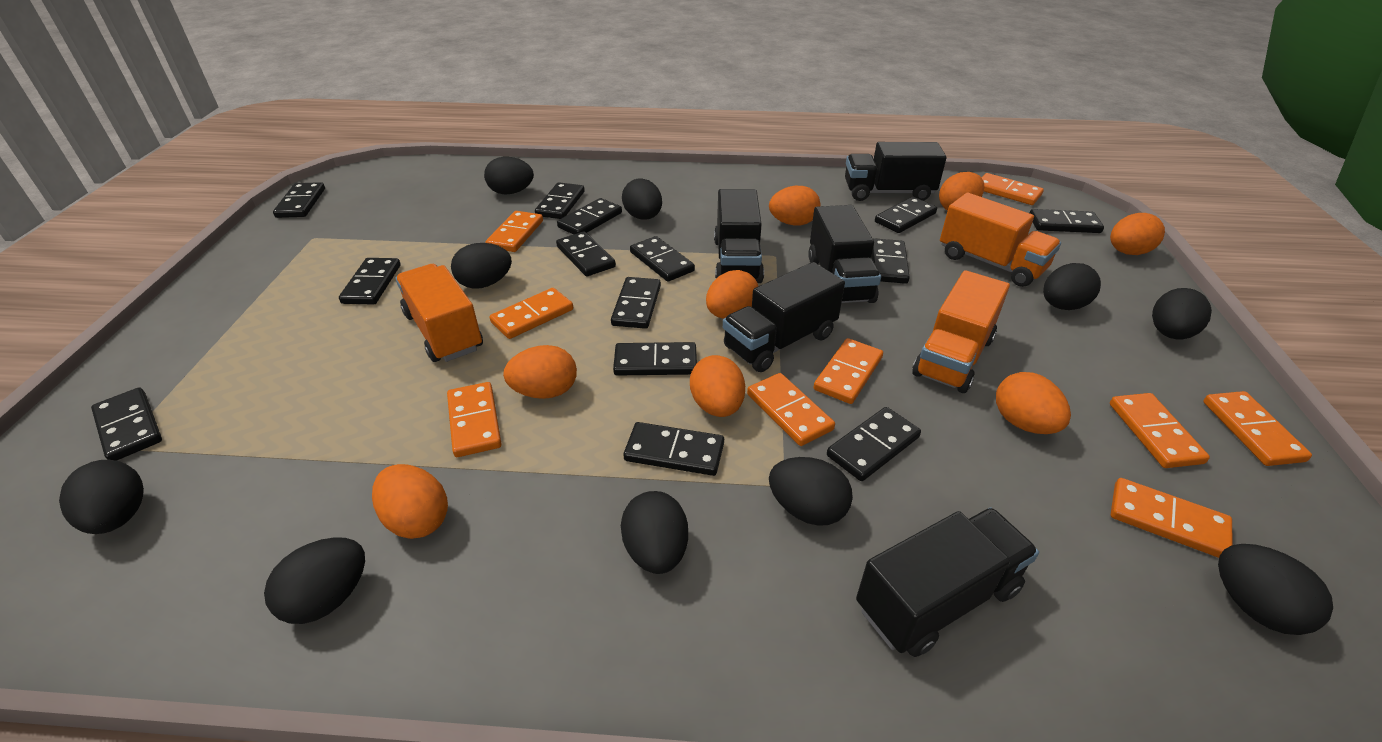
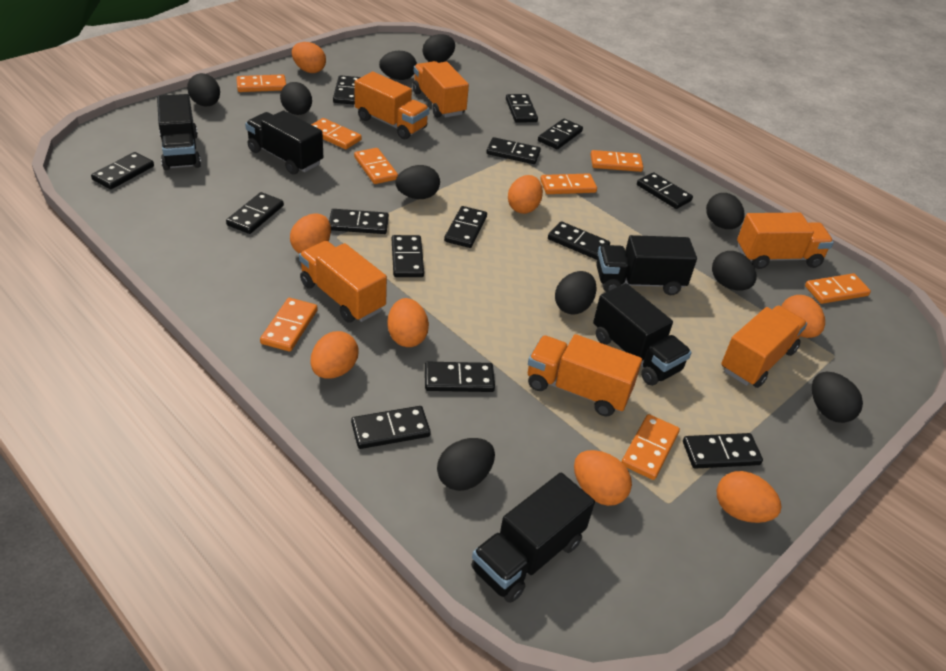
orange domino: [447,382,502,457] [486,211,543,252] [489,288,573,339] [747,373,835,446] [813,338,883,404] [982,173,1044,205] [1110,393,1210,468] [1111,478,1233,558] [1203,391,1312,466] = 9 -> [236,74,286,92] [260,298,318,352] [311,118,362,149] [354,148,398,184] [540,173,597,194] [591,150,643,172] [621,414,680,480] [805,273,871,304] = 8
orange truck: [395,264,483,362] [912,270,1010,393] [940,193,1061,287] = 3 -> [299,241,387,323] [354,72,429,139] [412,61,469,118] [528,334,642,417] [721,305,807,388] [737,213,834,269] = 6

